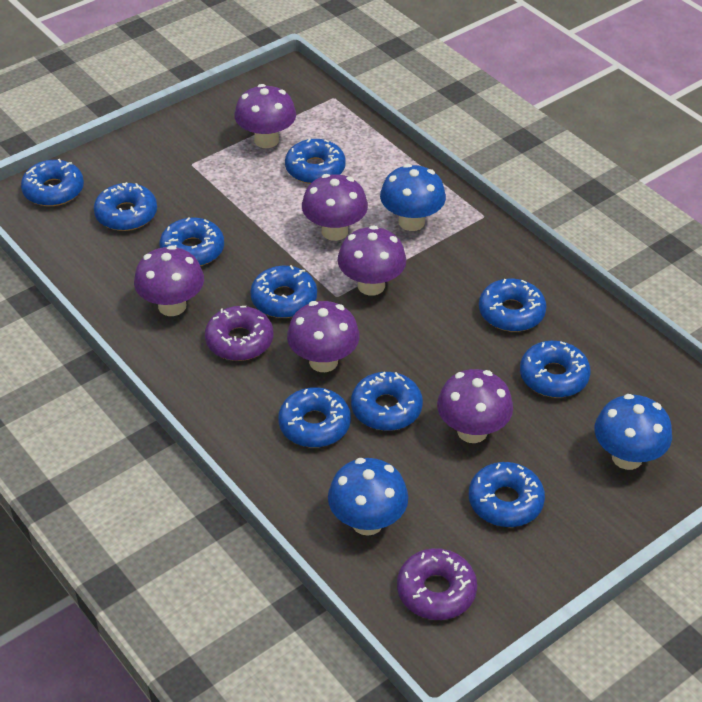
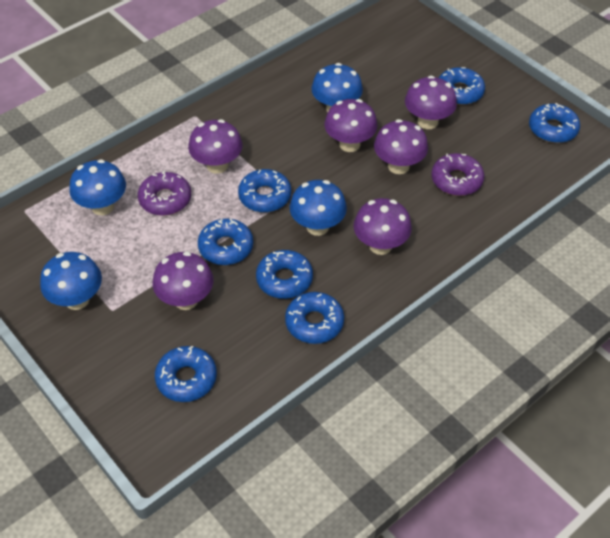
blue donut: [21,159,84,206] [94,182,157,231] [160,217,224,266] [250,265,317,318] [278,387,351,448] [285,139,346,184] [351,372,423,431] [469,462,545,527] [479,278,546,332] [520,341,591,398] = 10 -> [155,346,217,402] [198,219,253,265] [238,169,291,212] [256,250,313,299] [285,292,344,344] [439,67,485,105] [529,103,580,143] = 7
blue mushroom: [328,458,408,536] [380,164,446,231] [595,394,672,470] = 3 -> [40,252,102,310] [69,159,126,215] [290,180,347,236] [311,63,363,112] = 4

